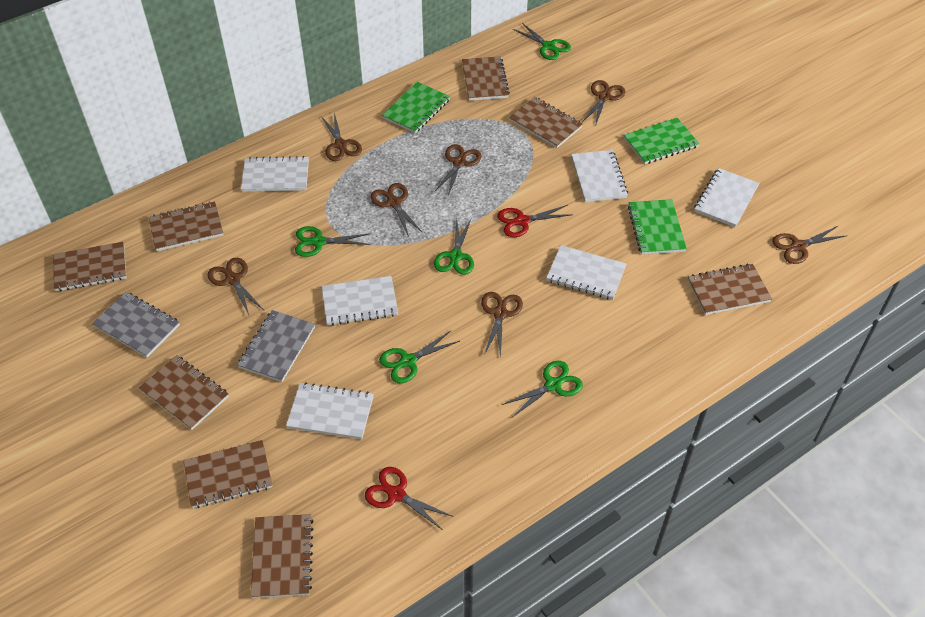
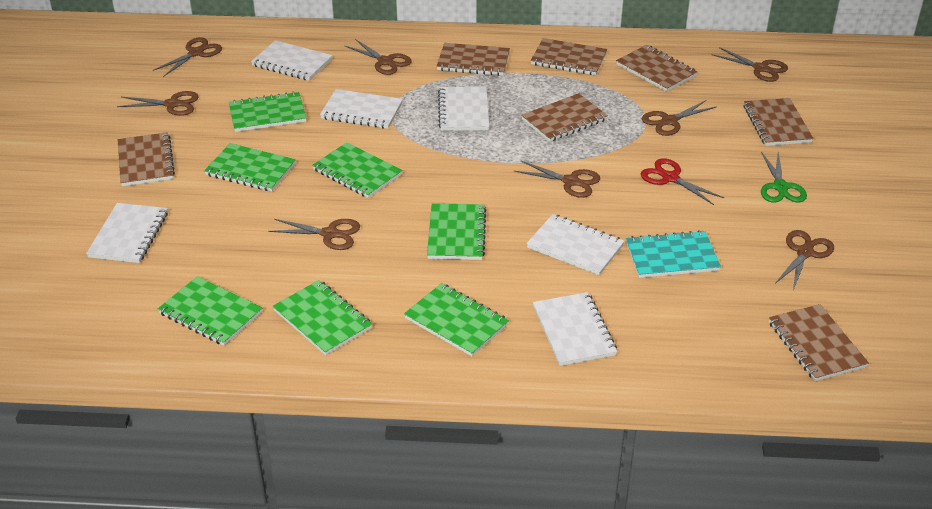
brown notebook: [53,242,126,291] [139,355,229,430] [149,201,223,251] [183,440,272,508] [251,514,313,598] [462,56,510,101] [509,97,583,148] [688,263,772,315] = 8 -> [118,132,175,186] [437,43,510,76] [521,93,608,142] [531,38,607,75] [616,45,698,92] [744,98,814,146] [769,304,869,381] = 7
brown scissors: [207,258,264,315] [321,113,362,161] [371,183,423,237] [434,144,482,196] [481,292,523,357] [582,80,625,126] [772,226,848,264] = 7 -> [117,91,199,116] [153,37,222,77] [268,219,360,250] [345,39,412,75] [514,160,600,198] [642,100,716,136] [712,47,788,82] [776,230,834,291] = 8
green notebook: [382,82,450,133] [624,118,699,164] [628,199,687,255] = 3 -> [158,276,262,346] [204,143,296,192] [229,92,306,132] [273,280,372,355] [312,142,403,198] [404,283,509,356] [427,203,486,260] = 7
green scissors: [295,226,370,257] [379,331,460,383] [434,218,474,275] [502,361,583,417] [513,23,571,60] = 5 -> [761,152,807,202] = 1
grey notebook: [92,292,180,357] [237,310,315,382] = 2 -> none = 0
red scissors: [365,467,454,531] [497,205,571,237] = 2 -> [641,158,724,205] = 1
turquoise notebook: none = 0 -> [626,230,721,278] = 1

